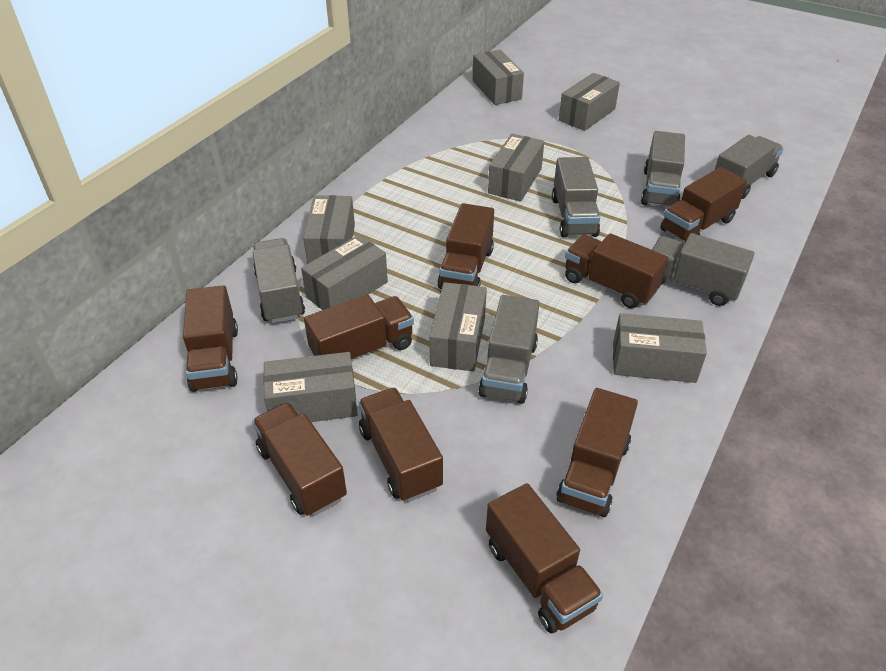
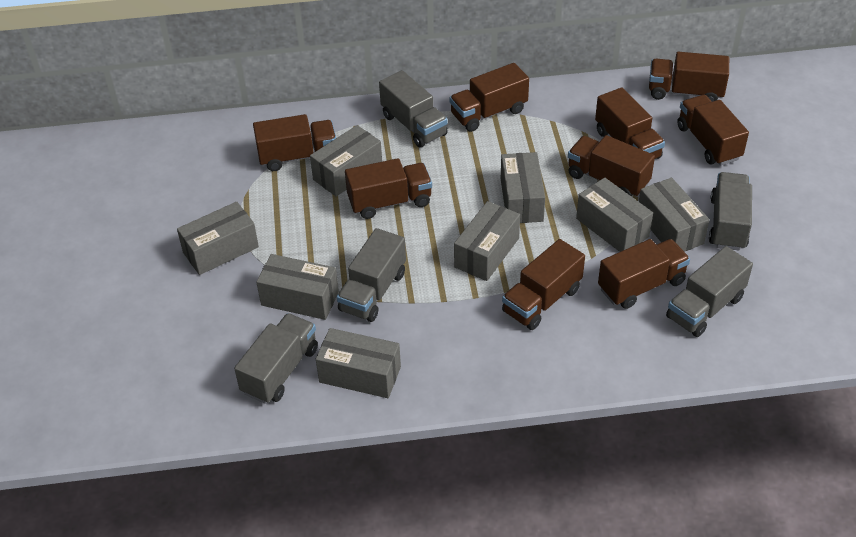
grey truck: [253,238,305,323] [478,295,539,404] [552,157,600,238] [641,131,685,207] [652,233,755,306] [715,135,784,199] = 6 -> [234,313,318,404] [337,228,406,322] [379,70,448,148] [666,246,753,337] [709,172,752,250] = 5

